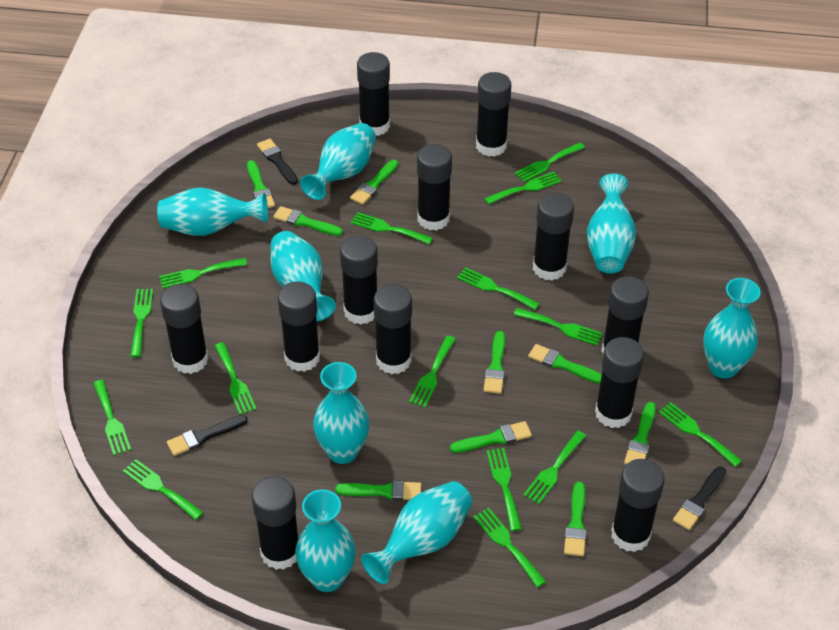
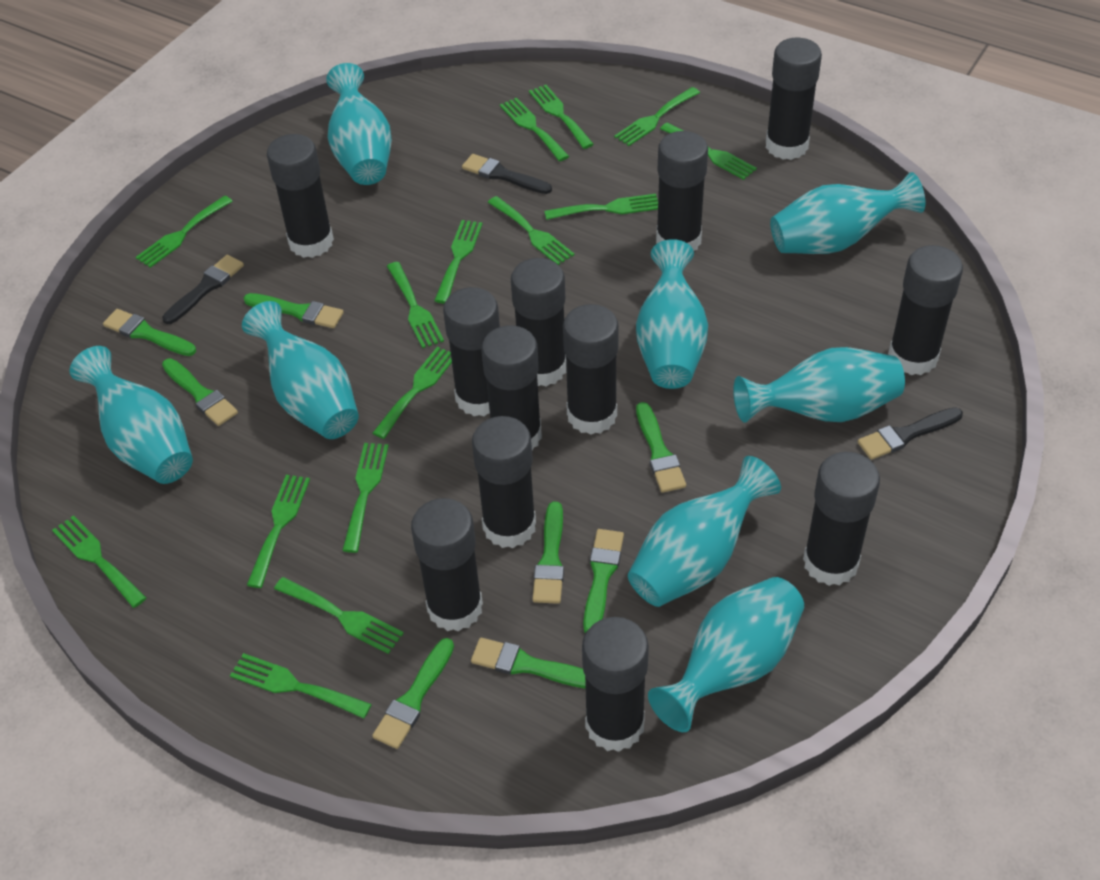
green brush: [247,160,275,208] [273,206,343,236] [335,480,421,500] [350,160,398,205] [450,421,532,453] [483,331,505,394] [528,344,602,384] [564,482,587,556] [624,402,656,464] = 9 -> [103,309,196,356] [162,358,238,426] [244,293,344,328] [372,638,454,749] [471,638,586,688] [532,502,564,604] [583,529,624,633] [636,402,686,493] = 8

